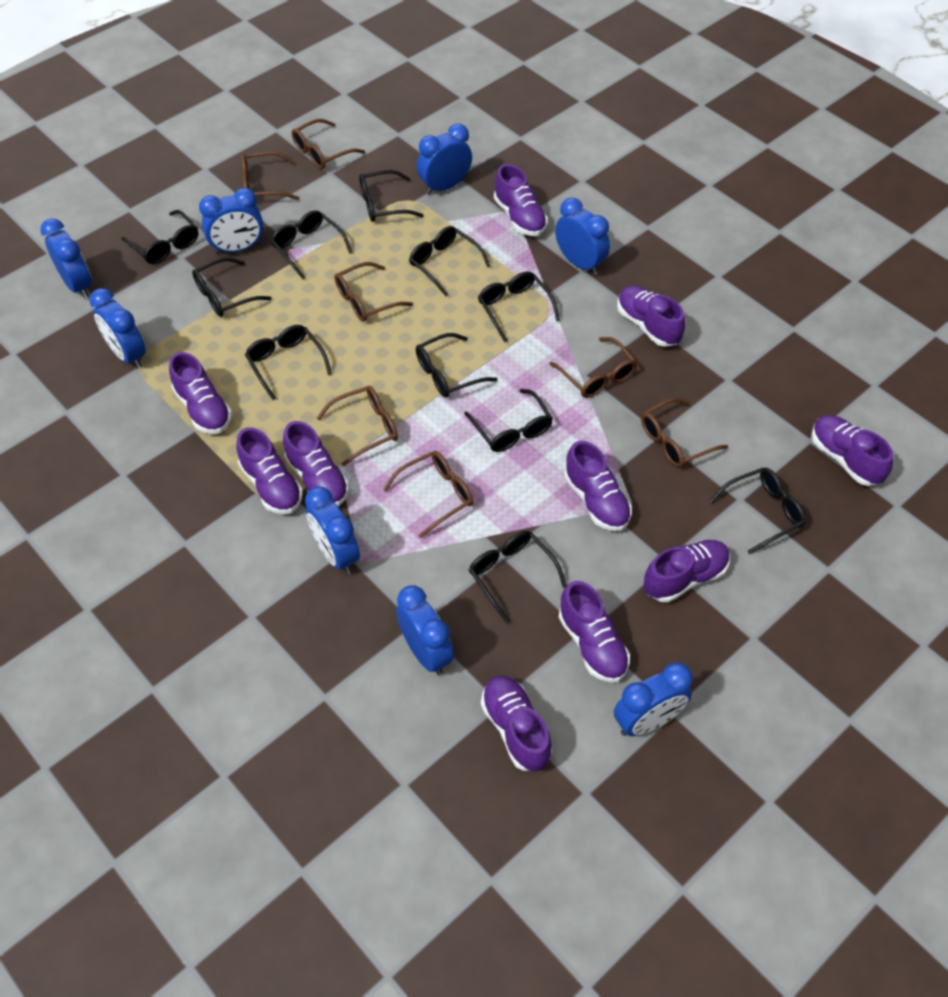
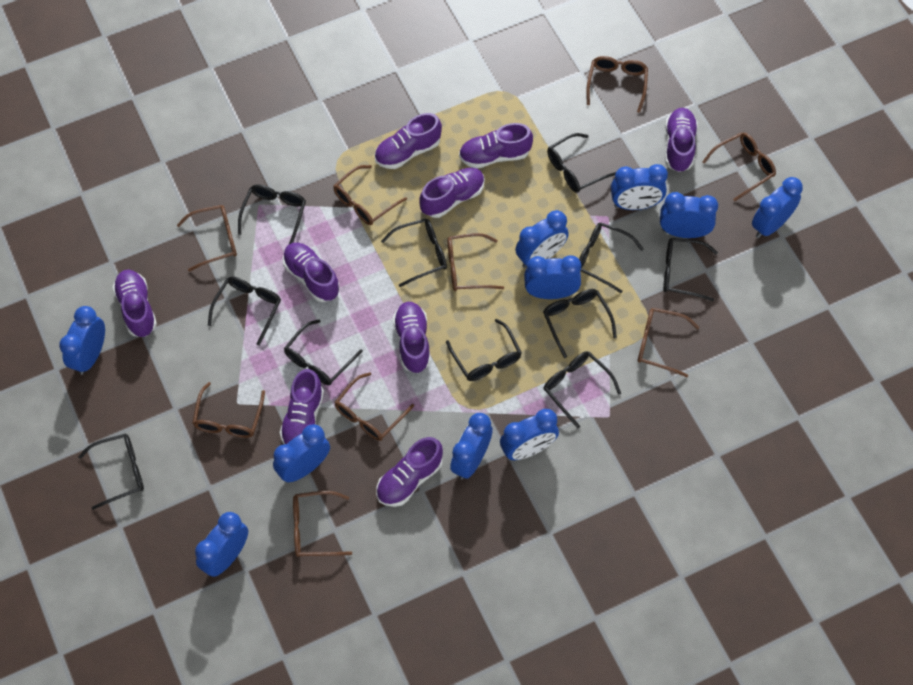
blue clock: [40,218,92,299] [89,288,146,369] [199,188,264,254] [305,487,360,574] [396,585,454,675] [417,124,472,195] [555,197,610,275] [614,662,693,736] = 8 -> [59,306,105,375] [195,512,248,577] [273,424,330,482] [450,413,493,480] [500,409,559,460] [515,210,569,268] [524,255,581,299] [611,164,668,210] [660,192,718,238] [752,177,803,238] = 10
brown glasses: [241,151,299,200] [292,119,365,169] [317,386,398,466] [334,262,413,322] [383,451,473,538] [549,337,638,398] [641,398,728,468] = 7 -> [177,205,237,272] [192,382,265,438] [293,491,352,557] [333,165,407,225] [334,372,414,441] [447,233,504,291] [586,56,648,113] [638,308,699,377] [702,132,776,201] = 9
purple shoe: [169,352,232,434] [236,427,303,514] [283,421,349,506] [481,675,552,772] [494,164,548,236] [559,581,630,682] [565,441,632,531] [617,285,686,347] [644,540,730,603] [811,415,893,486] = 10 -> [112,270,157,337] [279,369,324,444] [283,243,339,302] [375,113,442,169] [376,437,443,507] [393,302,431,373] [420,168,485,218] [459,123,533,168] [665,108,698,172] = 9

